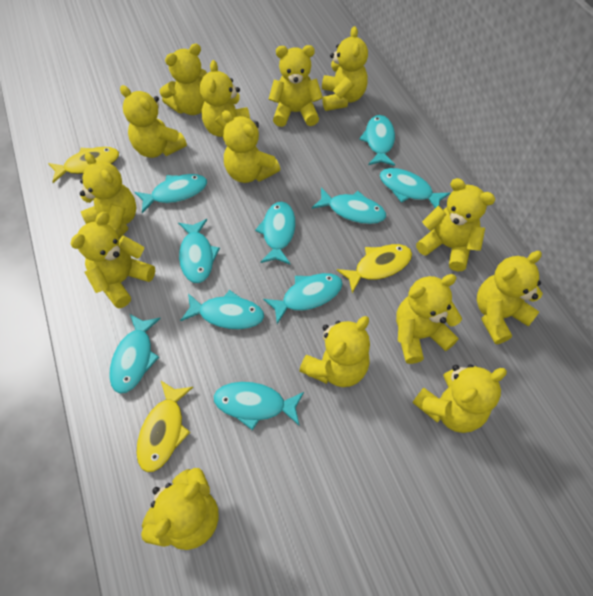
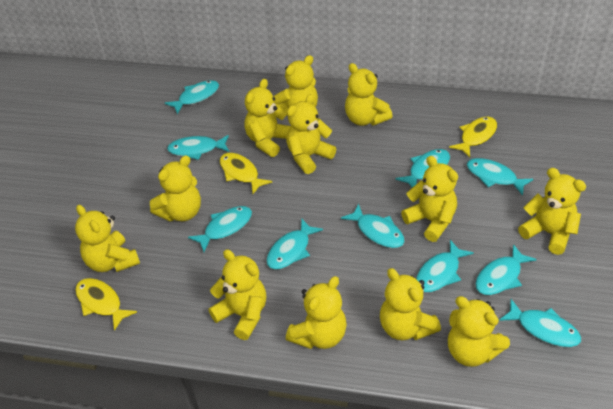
yellow teddy bear: [71,212,155,309] [80,152,137,239] [120,85,187,158] [141,468,219,550] [160,43,207,115] [200,60,250,142] [222,110,280,183] [269,45,323,127] [299,316,370,387] [322,26,368,111] [396,274,462,364] [412,364,507,433] [416,178,495,272] [477,251,543,344] = 14 -> [75,205,140,272] [150,155,201,221] [209,250,266,340] [244,79,290,157] [274,55,318,116] [286,94,336,174] [286,276,347,349] [345,63,393,126] [380,268,441,341] [401,156,458,242] [448,296,510,367] [518,168,586,255] = 12

